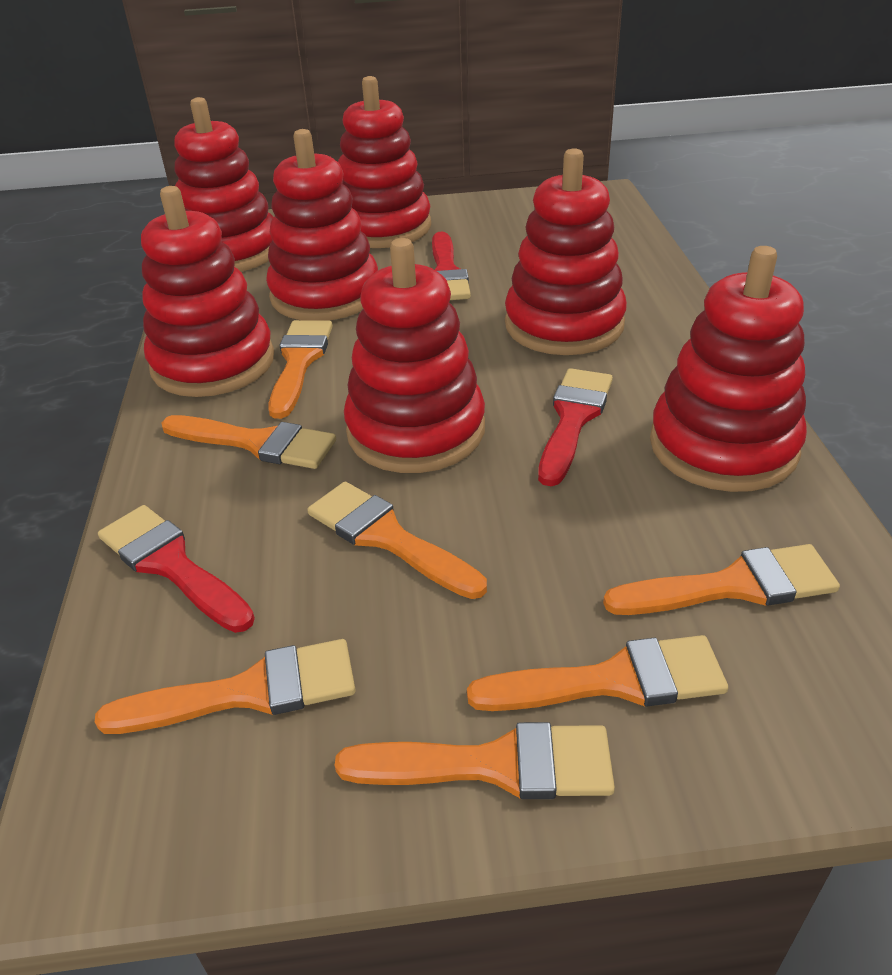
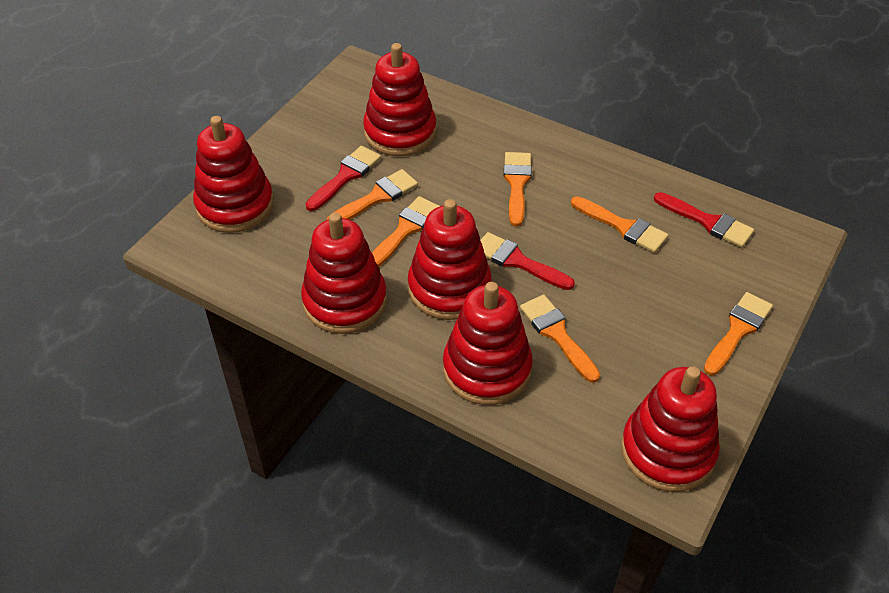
orange brush: [95,639,356,734] [161,415,336,469] [268,320,333,419] [307,482,487,599] [335,722,615,799] [467,635,728,711] [603,544,840,615] = 7 -> [327,169,418,220] [372,196,440,267] [504,152,532,227] [520,295,600,383] [571,196,669,253] [704,292,773,376] = 6
red stacking toy: [141,186,274,397] [174,97,274,271] [266,129,378,321] [338,76,431,248] [344,238,485,473] [505,148,627,355] [650,246,807,492] = 7 -> [193,116,274,233] [301,213,387,334] [363,43,436,156] [408,199,492,320] [443,282,533,405] [621,366,720,492] = 6

